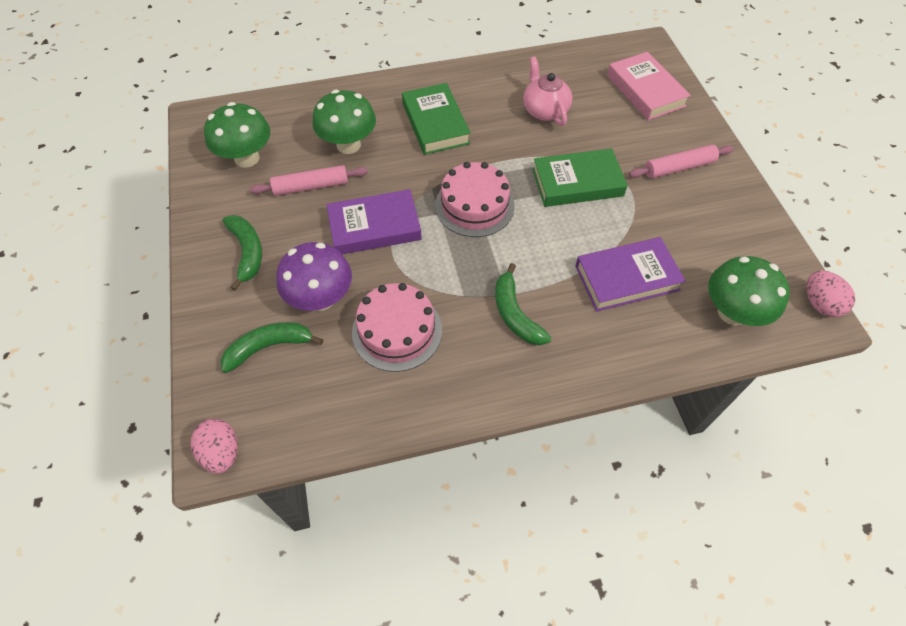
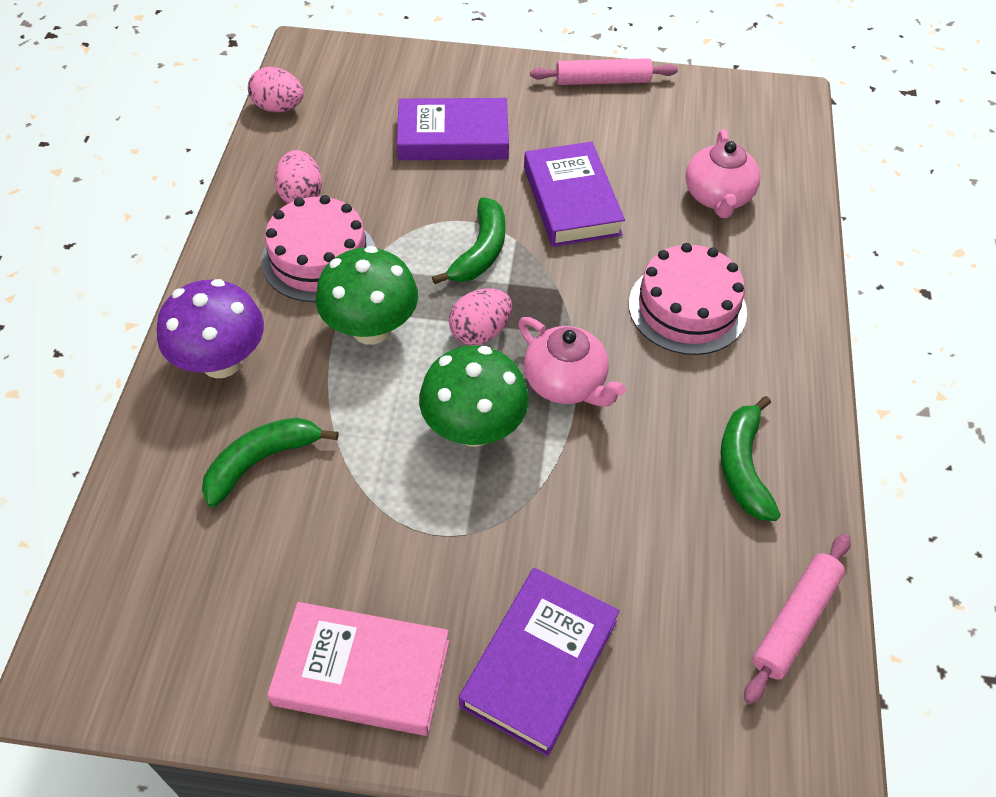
green book: [402,83,471,155] [532,148,628,207] = 2 -> none = 0
green mushroom: [204,102,270,168] [312,90,376,154] [708,256,790,326] = 3 -> [316,246,418,345] [419,346,529,447] = 2
pink egg: [191,419,238,474] [807,270,855,317] = 2 -> [248,67,304,112] [274,150,322,204] [449,288,512,345] = 3
pink teapot: [523,57,572,126] = 1 -> [518,317,626,407] [686,129,760,218] = 2
purple book: [327,189,422,254] [575,237,686,311] = 2 -> [397,98,509,160] [459,568,620,756] [524,142,625,247] = 3

